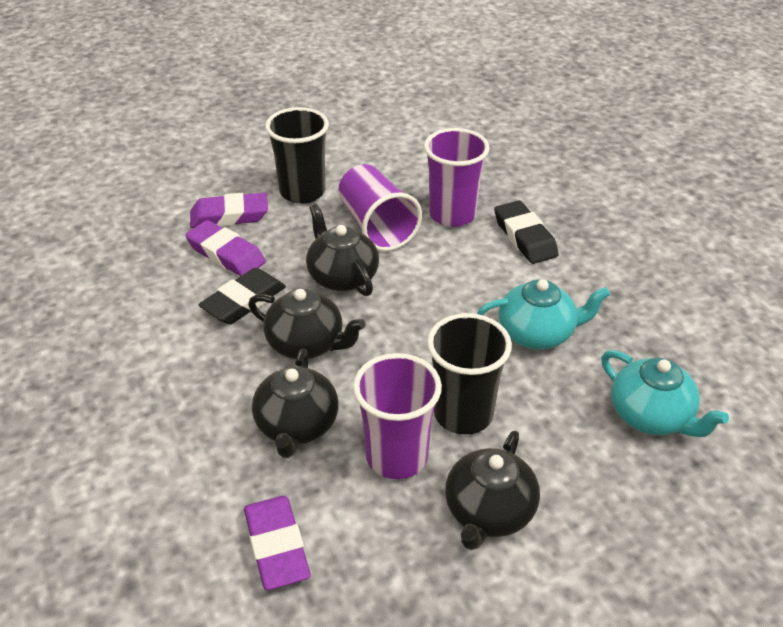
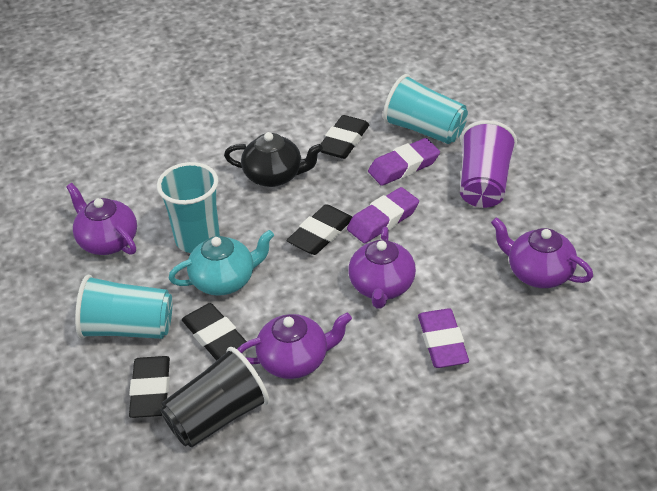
black cup: [265,107,329,204] [427,313,512,435] = 2 -> [160,347,269,447] = 1
black eraser: [198,268,286,324] [494,200,559,264] = 2 -> [129,356,170,418] [182,303,247,360] [287,204,352,255] [321,115,369,159] = 4
black teapot: [248,289,366,359] [252,349,338,458] [306,204,379,296] [445,431,540,550] = 4 -> [224,132,323,187] = 1
purple cup: [338,164,422,251] [353,353,442,479] [424,128,490,227] = 3 -> [460,120,517,208] = 1
purple teapot: none = 0 -> [66,183,137,255] [237,313,352,379] [348,227,416,309] [491,217,593,288] = 4
turquoise cup: none = 0 -> [75,275,172,339] [157,162,220,253] [383,74,468,144] = 3
turquoise teapot: [477,279,610,350] [601,350,729,437] = 2 -> [169,230,274,296] = 1

